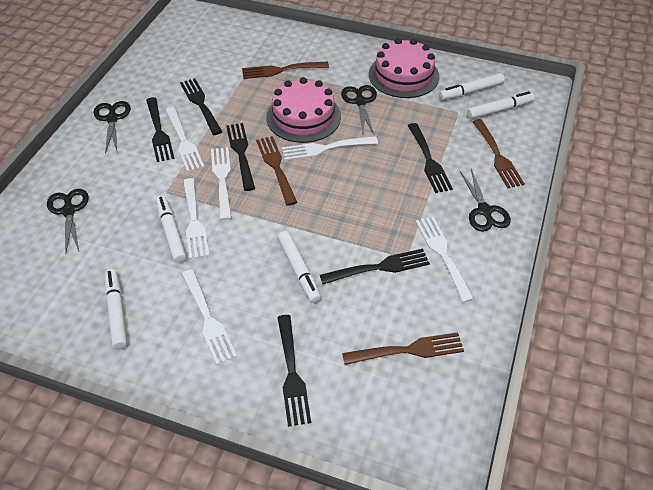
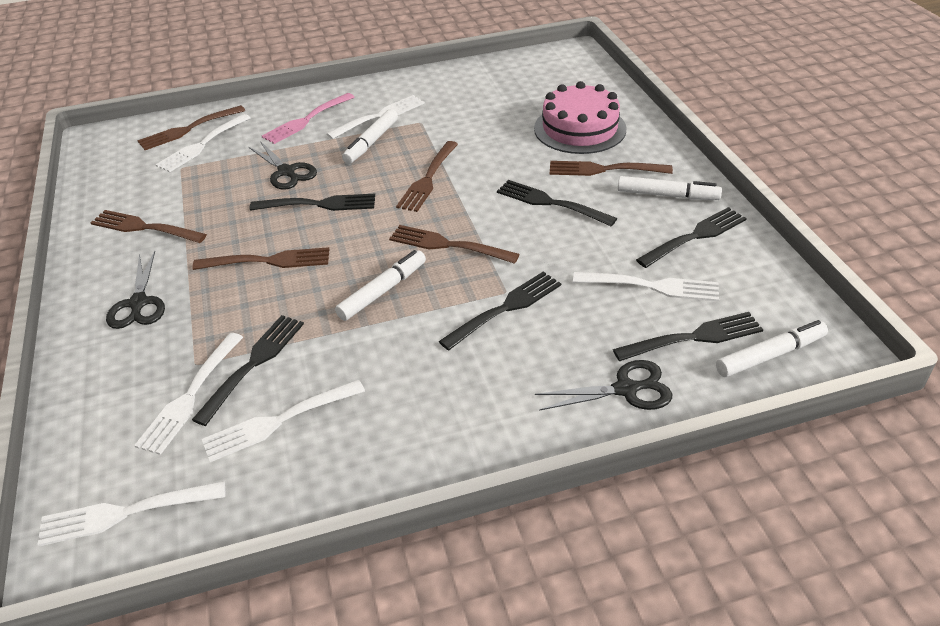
black scissors: [47,189,89,254] [94,101,131,153] [341,85,377,134] [460,169,511,232] = 4 -> [106,251,165,329] [249,141,317,190] [535,360,672,411] = 3
brown fork: [242,62,329,79] [256,136,297,206] [342,332,464,365] [473,119,525,188] = 4 -> [91,210,207,243] [137,105,245,150] [192,247,329,270] [389,225,520,264] [396,141,458,212] [550,161,673,176] = 6
pink cake: [266,77,341,143] [369,38,440,98] = 2 -> [534,81,627,154] = 1
pink fork: none = 0 -> [262,93,354,144] = 1
white marker: [105,269,127,350] [156,196,187,263] [278,231,321,303] [439,73,505,100] [467,91,535,119] = 5 -> [335,250,426,321] [342,109,398,164] [618,176,722,200] [716,320,828,377] = 4

